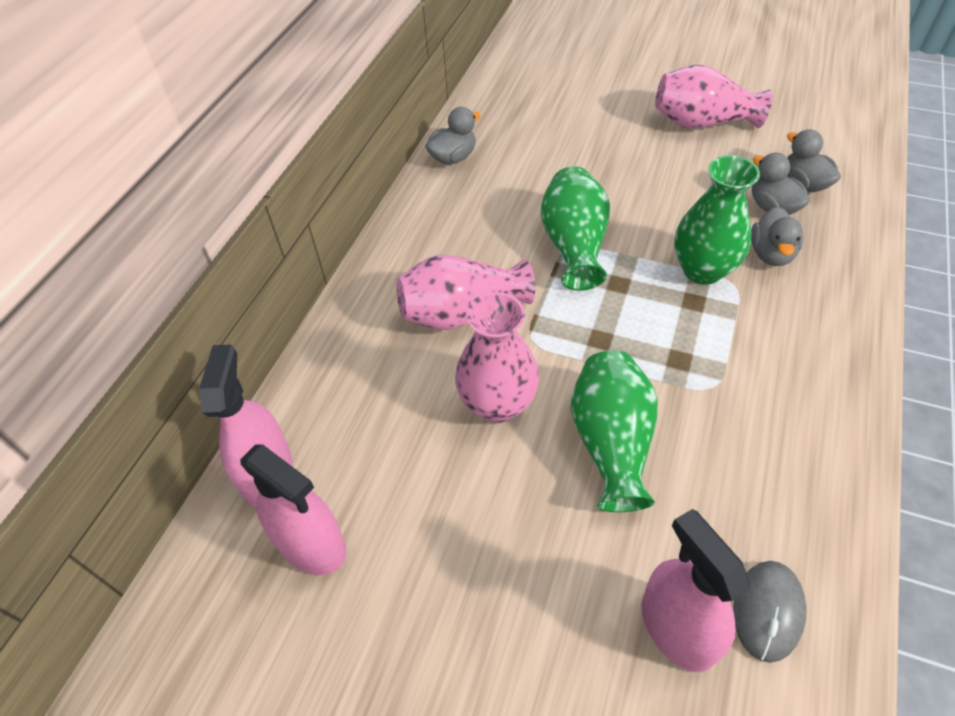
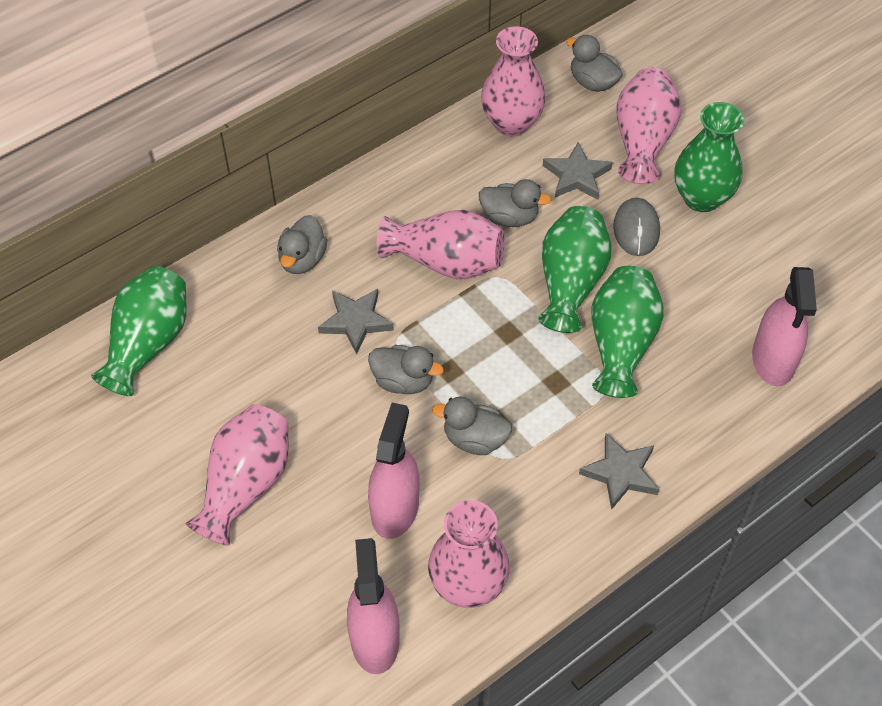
green vase: [540,166,610,291] [571,350,658,512] [674,155,760,285] = 3 -> [91,266,187,396] [539,206,612,333] [592,266,664,398] [674,102,744,212] = 4
grey duck: [425,107,481,165] [751,207,803,266] [752,153,810,215] [787,129,841,192] = 4 -> [277,215,327,274] [368,345,444,394] [432,397,512,455] [479,179,551,227] [566,35,623,92] = 5
grey star: none = 0 -> [318,289,394,354] [543,142,613,200] [579,433,659,510] = 3
pink vase: [396,255,535,330] [455,292,539,423] [655,65,772,128] = 3 -> [186,404,289,546] [377,210,505,279] [428,500,510,608] [481,26,546,137] [616,68,681,184] = 5

